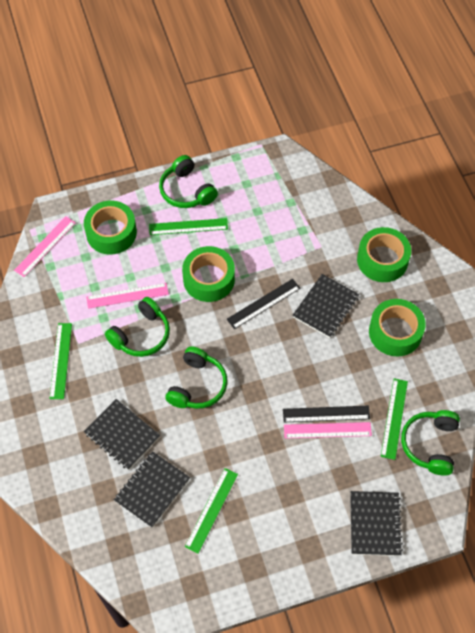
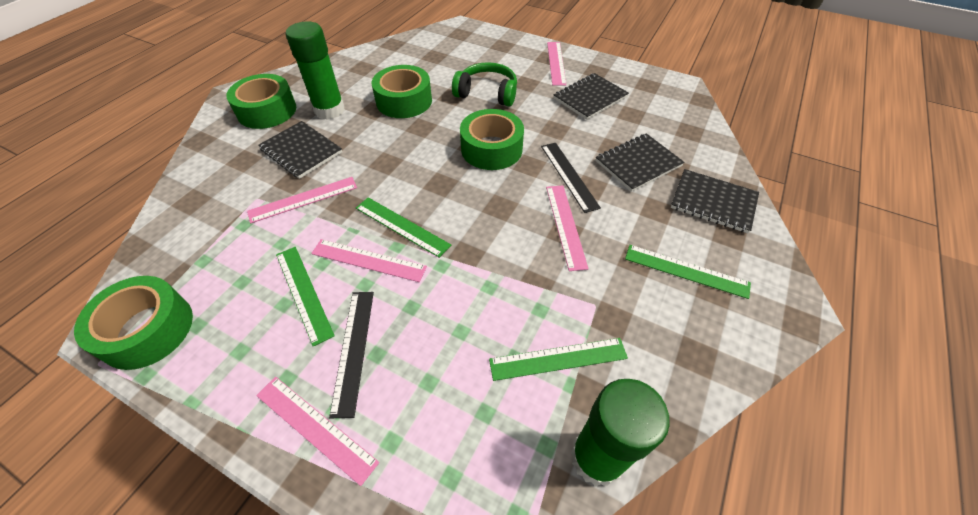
green glue stick: none = 0 -> [286,21,345,120] [571,379,670,487] = 2
green headphones: [105,297,170,357] [159,155,218,208] [165,347,228,409] [401,410,460,476] = 4 -> [452,62,517,106] = 1
pink ruler: [14,216,76,277] [86,283,169,309] [284,422,372,439] = 3 -> [247,177,357,223] [256,377,379,486] [311,239,427,282] [546,185,589,271] [547,42,566,86] = 5

